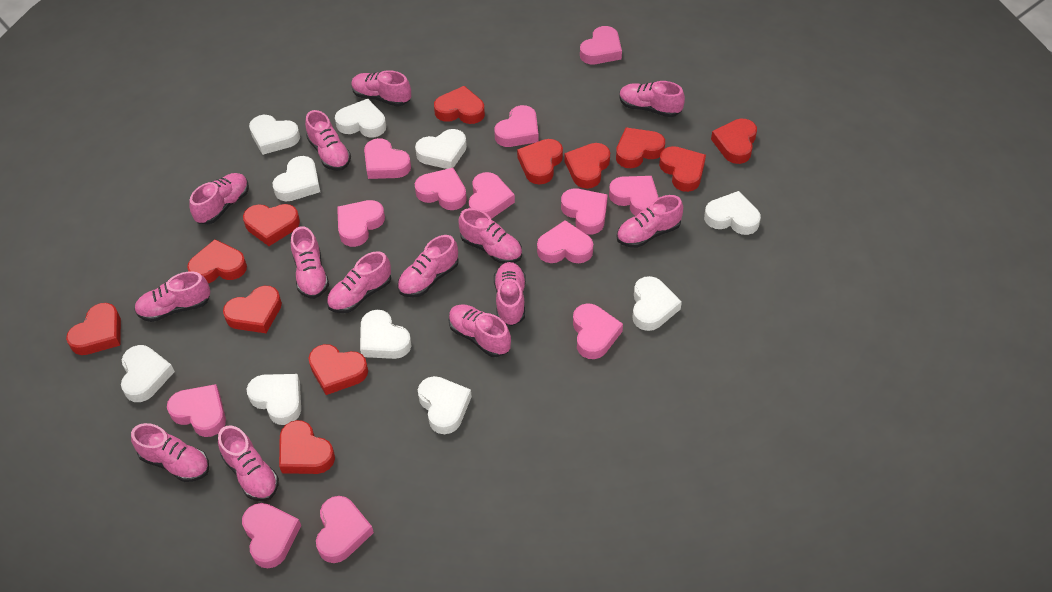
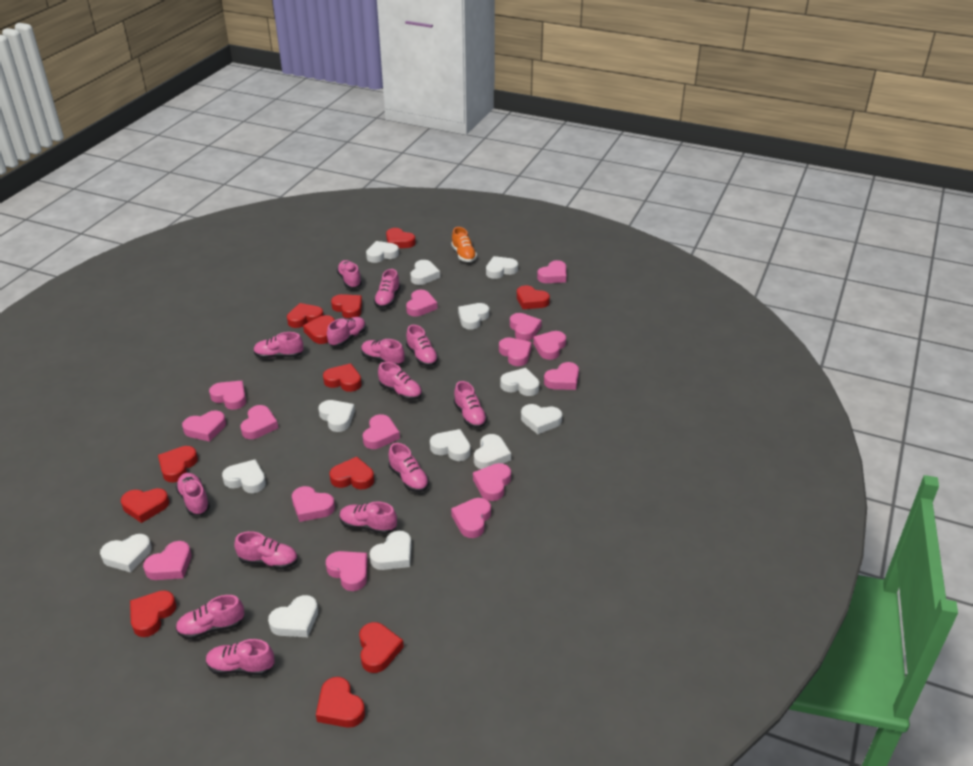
orange shoe: none = 0 -> [451,227,477,262] = 1
pink heart: [167,384,226,437] [242,503,301,568] [316,496,374,563] [337,200,385,247] [364,138,411,179] [415,168,467,210] [469,172,515,219] [494,105,539,147] [537,220,593,263] [561,189,608,234] [573,303,623,359] [580,26,622,64] [609,176,659,216] = 13 -> [143,541,191,580] [182,410,226,442] [209,381,246,410] [240,405,278,439] [292,486,335,522] [326,551,368,591] [363,414,400,449] [406,290,438,317] [451,498,491,538] [473,463,511,501] [499,338,532,366] [510,313,542,341] [533,331,566,360] [537,260,566,283] [544,362,579,390] = 15
white heart: [121,345,175,402] [247,374,301,425] [249,115,300,155] [273,156,320,201] [335,99,386,137] [360,310,412,359] [415,129,467,169] [418,376,472,434] [632,276,682,331] [704,191,761,235] = 10 -> [100,534,152,572] [222,459,266,493] [268,595,318,637] [318,400,355,432] [366,241,399,263] [369,531,412,570] [410,260,440,285] [430,429,471,461] [458,303,489,330] [474,434,511,469] [486,256,518,279] [500,368,539,396] [521,404,562,434] = 13

